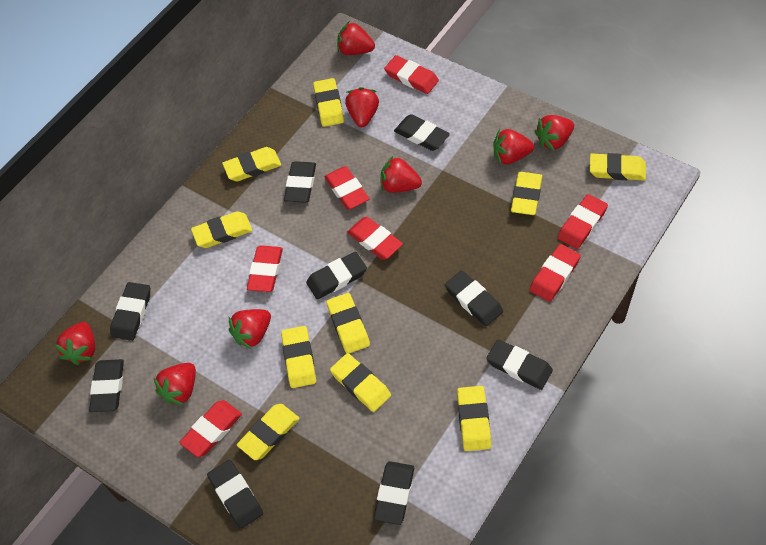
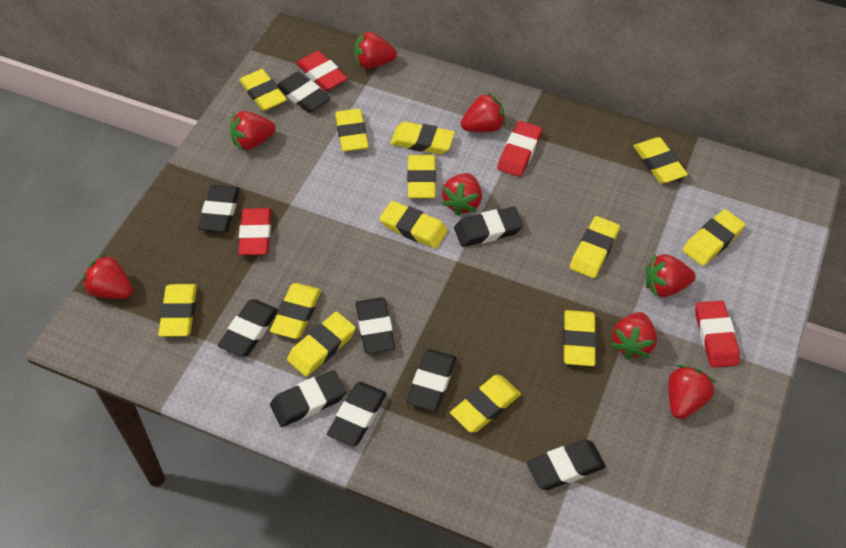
red eraser: [179,400,242,457] [247,245,283,292] [324,166,370,210] [347,217,403,260] [384,55,439,94] [529,244,581,302] [557,194,608,249] = 7 -> [238,208,271,255] [296,51,348,91] [497,121,542,177] [695,300,740,368] = 4
yellow eraser: [191,211,253,248] [222,147,281,181] [237,404,300,460] [281,326,316,388] [313,78,344,127] [326,293,370,353] [330,353,391,412] [457,386,491,451] [511,172,543,215] [590,153,646,181] = 10 -> [158,284,197,337] [239,69,287,111] [270,283,321,339] [287,312,356,377] [335,109,369,152] [379,201,448,249] [390,122,455,154] [407,155,436,198] [450,375,521,433] [563,310,596,366] [570,216,620,278] [634,137,688,183] [683,209,745,266] = 13

